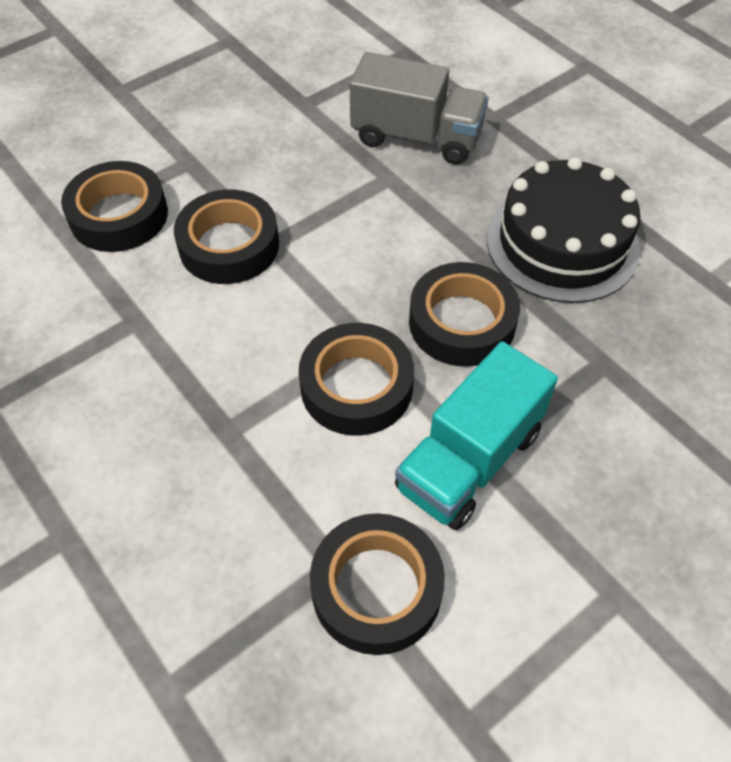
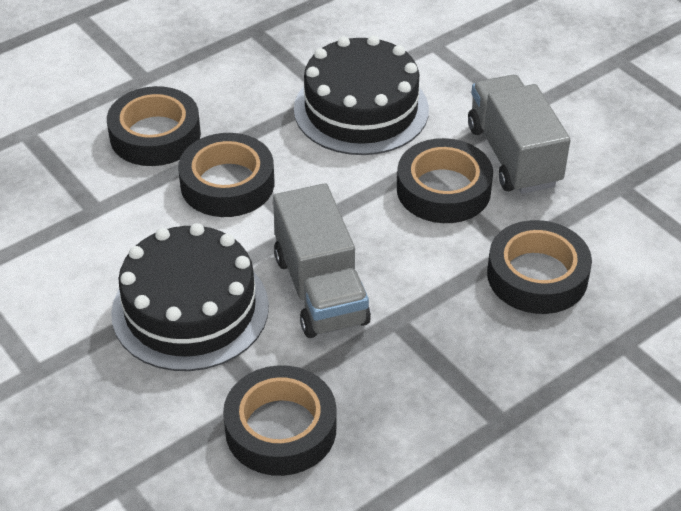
black cake: [487,157,640,303] = 1 -> [111,223,269,371] [294,35,429,155] = 2
grey truck: [350,52,489,165] = 1 -> [273,183,371,338] [468,75,570,194] = 2
turquoise truck: [395,341,558,530] = 1 -> none = 0

